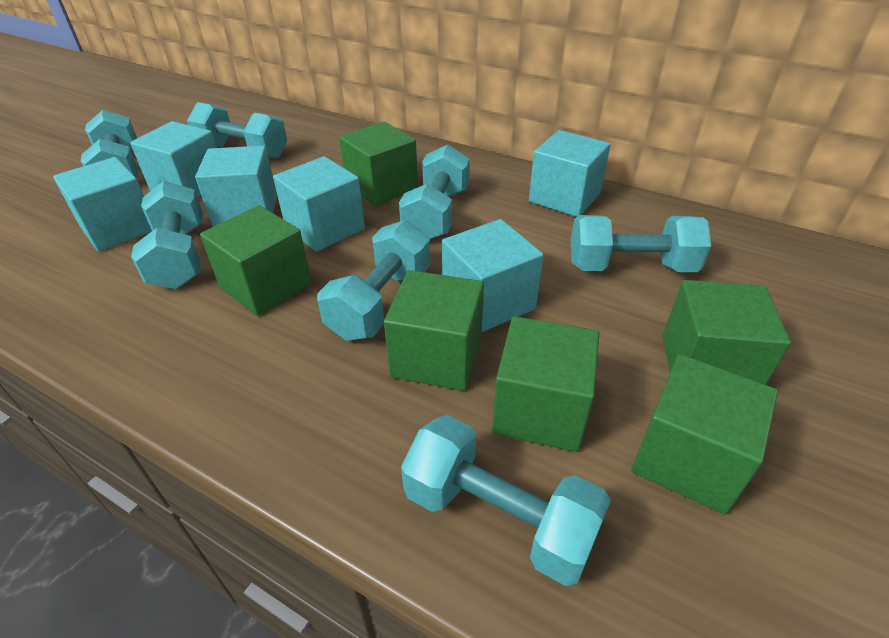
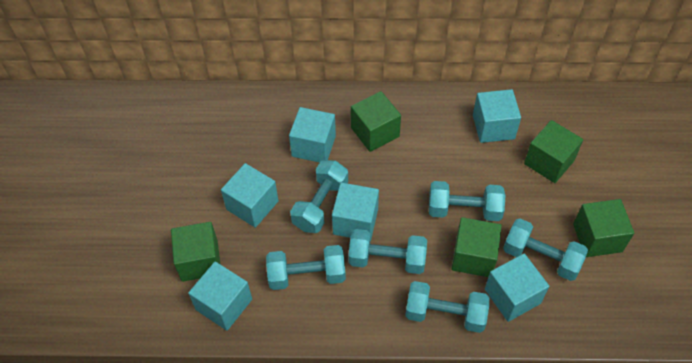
green cube: [200,205,312,316] [339,122,418,206] [384,270,484,391] [492,316,600,452] [631,354,778,514] [662,280,791,385] = 6 -> [171,222,220,282] [351,91,401,152] [451,217,502,277] [524,120,583,183] [573,199,634,257] = 5
turquoise dumbbell: [81,110,138,177] [131,181,203,289] [187,102,287,159] [317,220,431,341] [399,145,470,239] [401,415,611,586] [571,215,711,272] = 7 -> [266,245,346,290] [290,160,348,233] [348,229,427,274] [405,281,489,333] [429,181,506,221] [503,219,588,281] = 6

